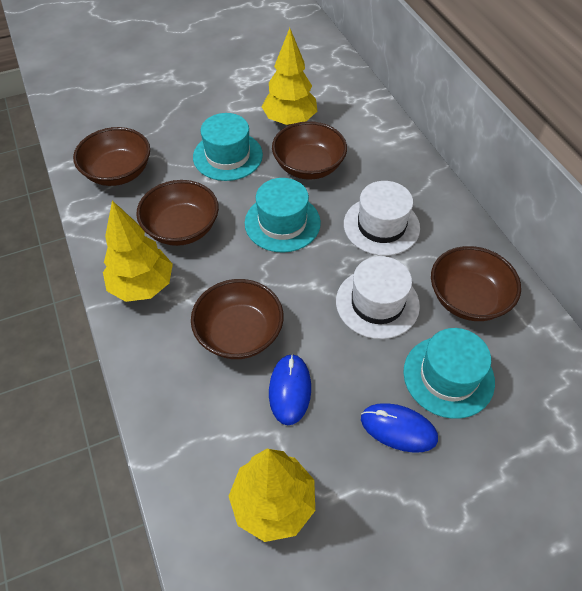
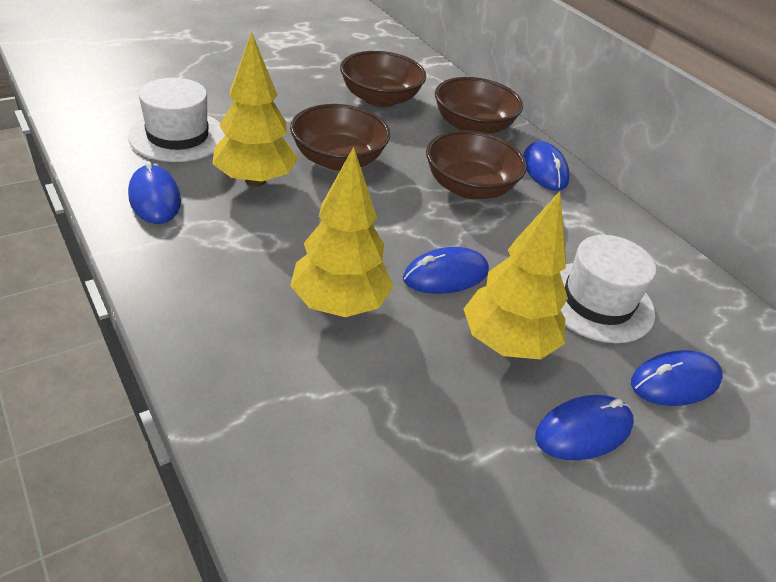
blue mouse: [269,354,311,425] [361,403,438,453] = 2 -> [128,161,181,224] [403,247,489,294] [523,141,570,191] [535,395,634,460] [631,350,723,406] = 5
brown bowl: [73,127,150,186] [136,180,219,246] [191,279,284,359] [272,121,347,180] [431,246,521,321] = 5 -> [290,104,390,171] [340,51,426,107] [426,130,527,199] [435,77,523,134] = 4
turquoise hat: [193,113,263,181] [245,178,321,253] [403,328,495,419] = 3 -> none = 0

